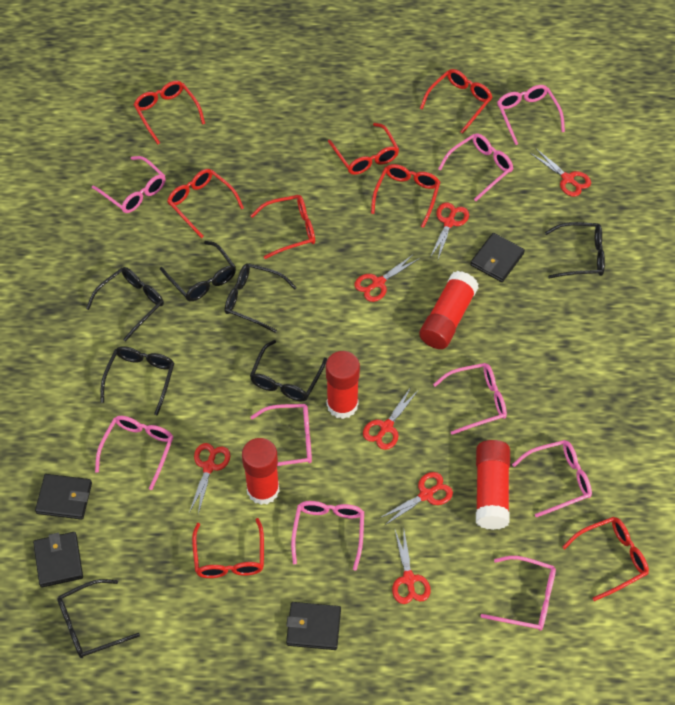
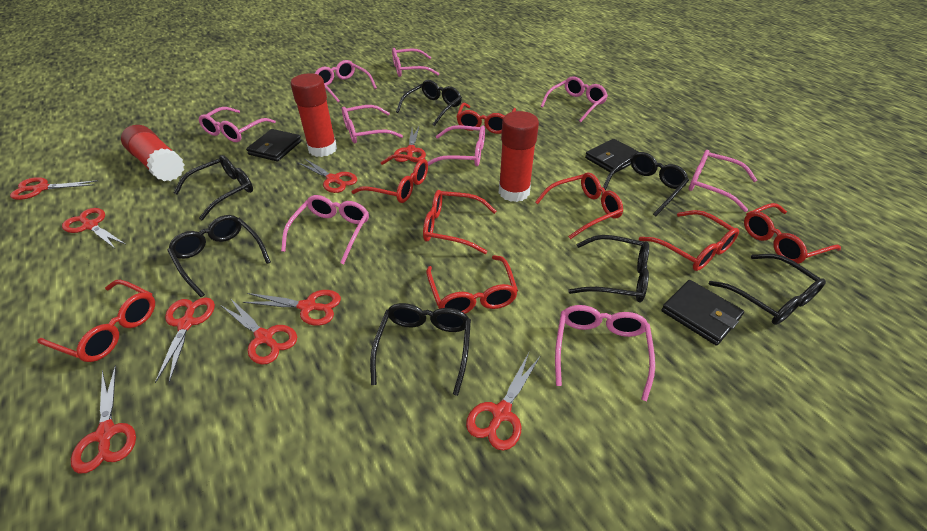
black wallet: [33,532,83,588] [35,474,92,520] [286,602,341,650] [470,233,525,282] = 4 -> [246,129,302,161] [585,139,639,173] [661,280,744,345] = 3
red glue stick: [242,438,280,505] [326,351,360,419] [419,271,479,349] [476,440,510,530] = 4 -> [121,125,185,181] [291,73,337,157] [499,111,539,202] = 3
red scissors: [189,443,230,514] [354,254,419,302] [363,387,418,450] [380,472,453,526] [392,530,431,604] [430,203,469,259] [530,149,591,197] = 7 -> [10,177,98,200] [62,208,125,248] [71,365,136,474] [155,297,215,383] [222,298,297,365] [243,290,341,326] [299,158,357,193] [393,127,426,162] [466,353,540,451] = 9

